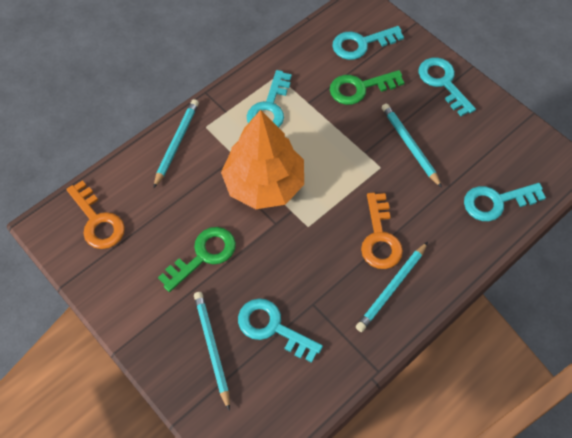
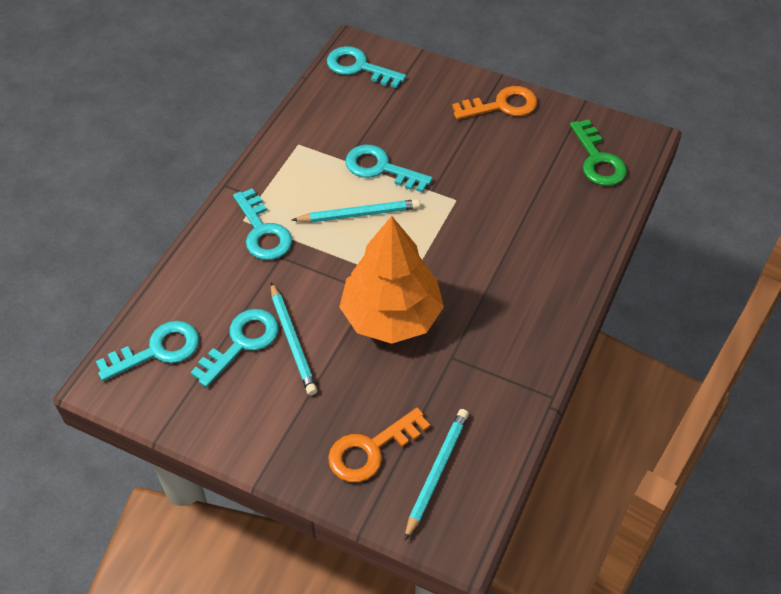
green key: [158,227,236,292] [330,70,405,105] = 2 -> [570,119,627,186] = 1
turquoise pencil: [154,99,199,188] [194,292,230,411] [356,242,428,332] [382,104,442,188] = 4 -> [271,282,317,395] [292,199,420,223] [404,409,469,541] = 3

